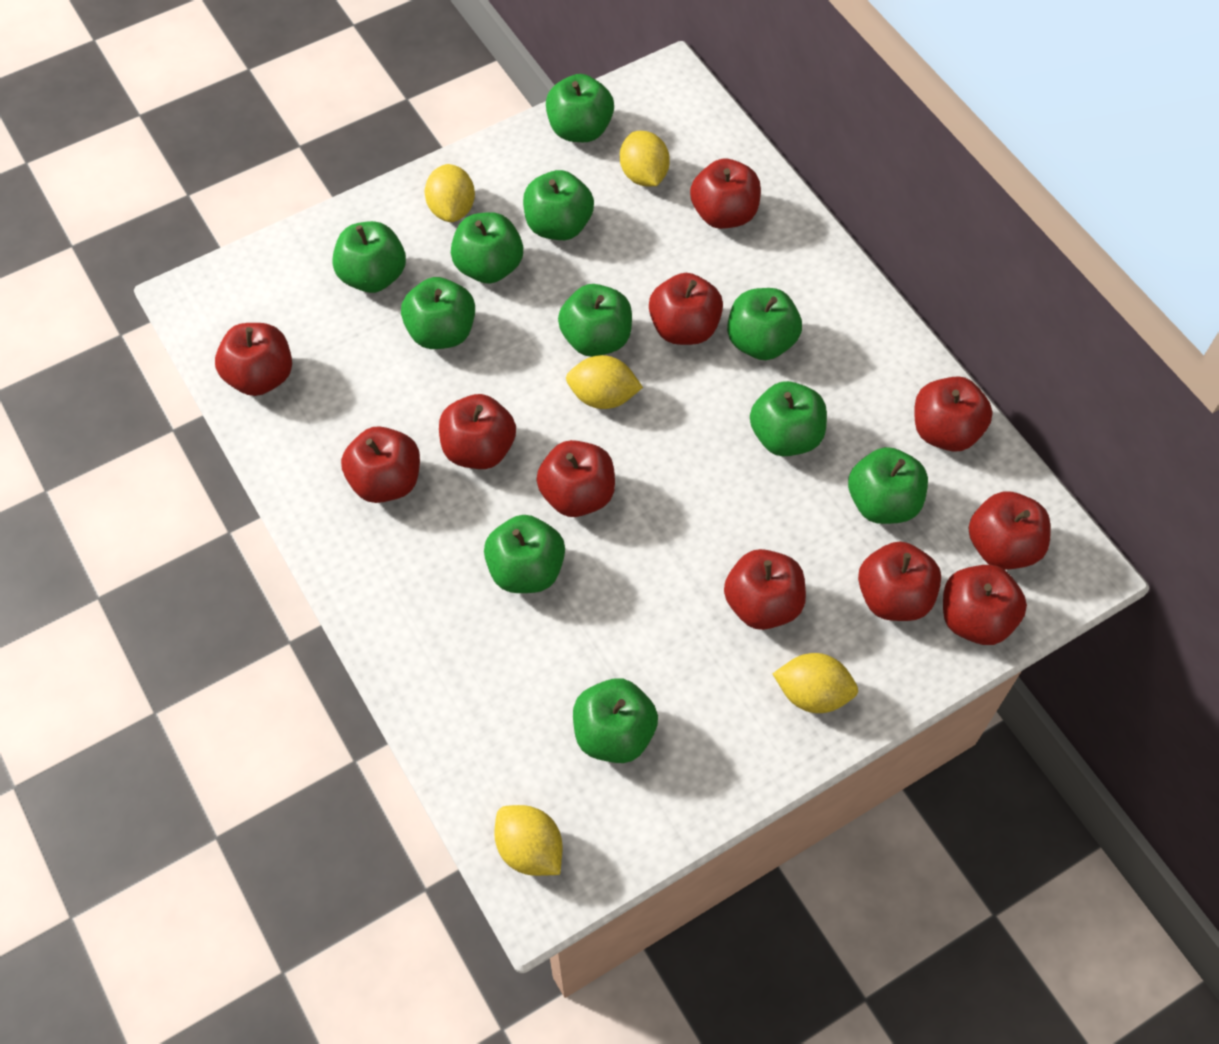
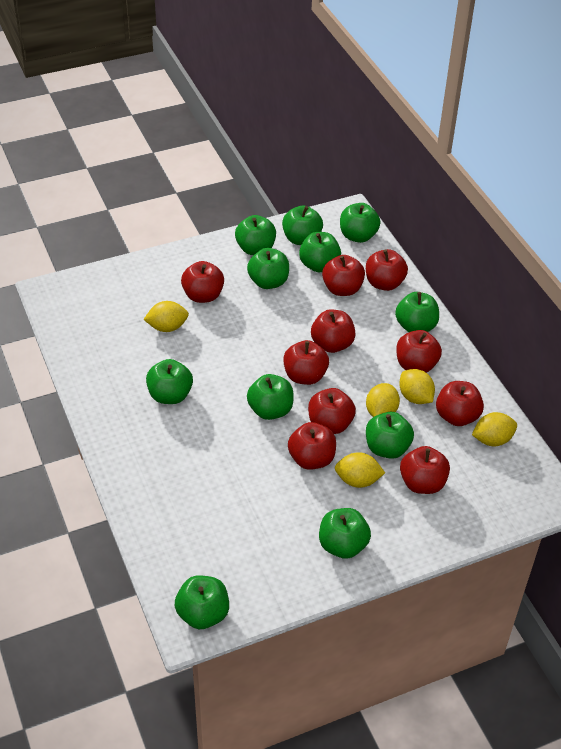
red apple: [215,323,292,396] [341,426,420,503] [439,394,516,469] [536,440,615,517] [649,273,723,345] [690,159,761,229] [724,549,806,630] [858,542,941,621] [914,376,993,452] [943,565,1027,645] [968,491,1051,570] = 11 -> [181,261,224,303] [283,340,329,385] [288,422,336,470] [308,388,356,434] [311,309,356,353] [322,255,365,296] [366,249,408,291] [396,330,442,373] [400,446,450,494] [436,381,484,426] = 10

